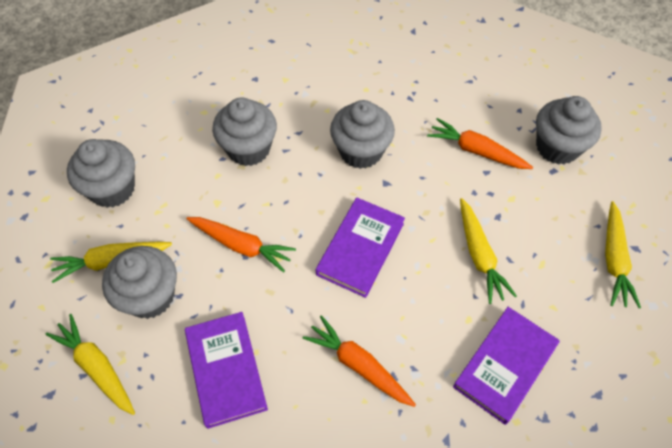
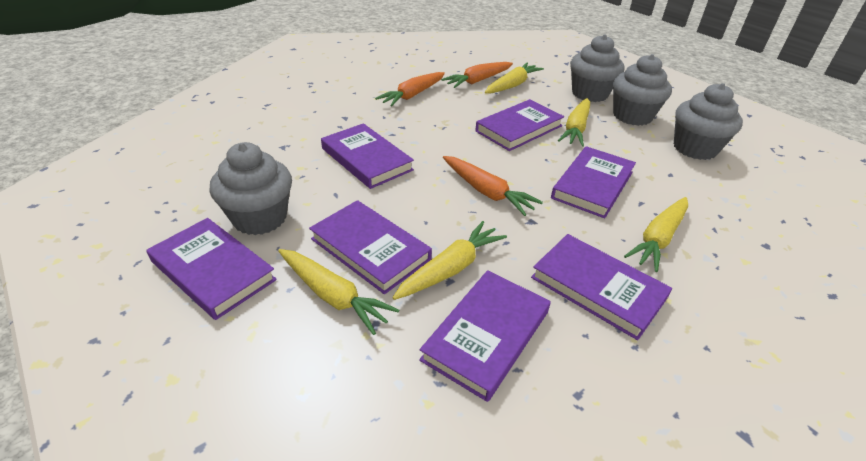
grey cupcake: [67,139,135,208] [102,246,177,319] [212,97,277,166] [330,100,395,169] [536,96,602,165] = 5 -> [210,142,292,235] [570,34,624,102] [613,54,672,126] [674,83,743,160] = 4
purple book: [185,312,268,429] [316,198,405,298] [453,307,560,425] = 3 -> [146,218,277,320] [309,200,432,294] [321,123,414,189] [419,270,551,402] [475,99,564,151] [531,234,672,340] [551,146,636,218] = 7
yellow carrot: [46,314,135,415] [50,242,172,283] [460,198,517,304] [605,201,641,308] = 4 -> [278,249,399,335] [392,221,507,300] [485,63,544,94] [558,98,590,147] [624,197,688,272] = 5

